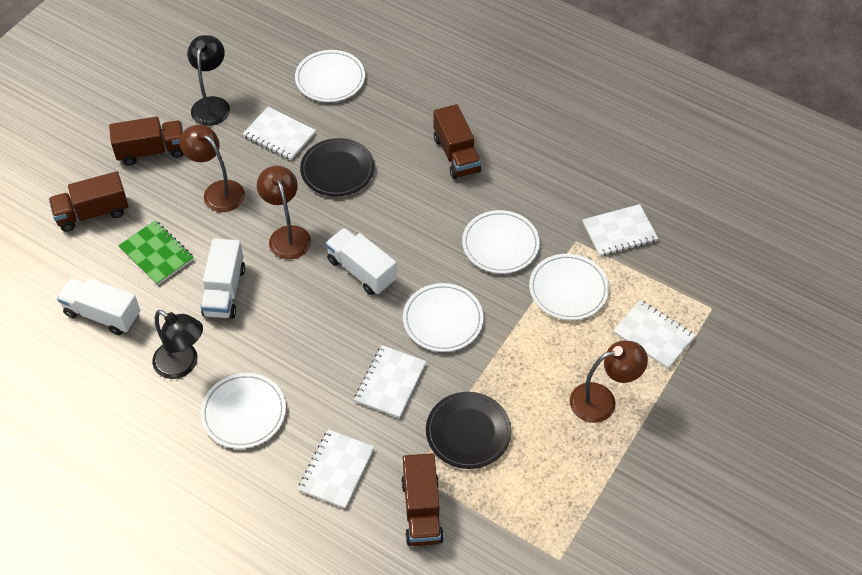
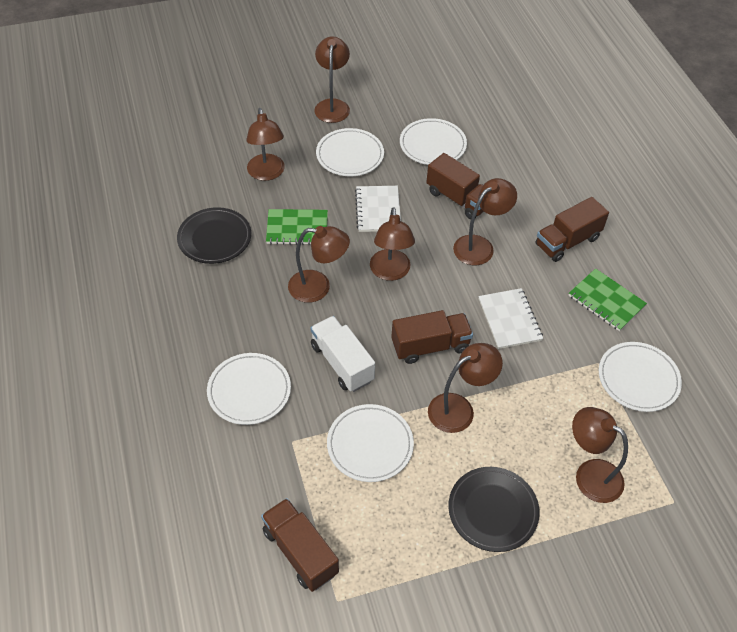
black lamp: [152,310,203,379] [187,35,230,126] = 2 -> none = 0
brown lamp: [180,125,245,212] [257,166,311,260] [570,341,648,423] = 3 -> [246,108,285,181] [288,226,350,303] [314,36,350,123] [370,207,415,281] [428,343,503,433] [453,178,517,265] [572,407,628,503] = 7
green notebook: [118,220,194,285] = 1 -> [266,209,328,245] [568,268,647,331] = 2
white notebook: [243,107,316,160] [298,429,374,509] [354,345,426,418] [583,204,658,256] [613,300,695,369] = 5 -> [355,186,401,232] [479,288,543,349] = 2
white truck: [57,278,140,335] [201,238,245,319] [325,228,397,295] = 3 -> [310,316,375,392] = 1

